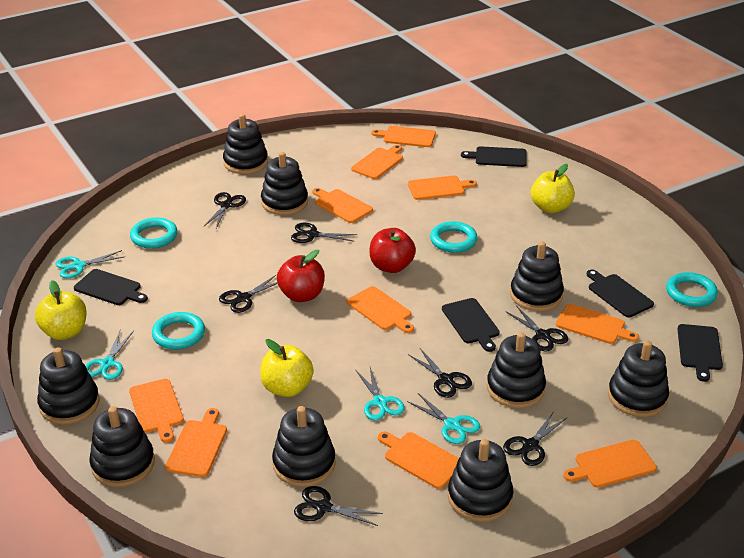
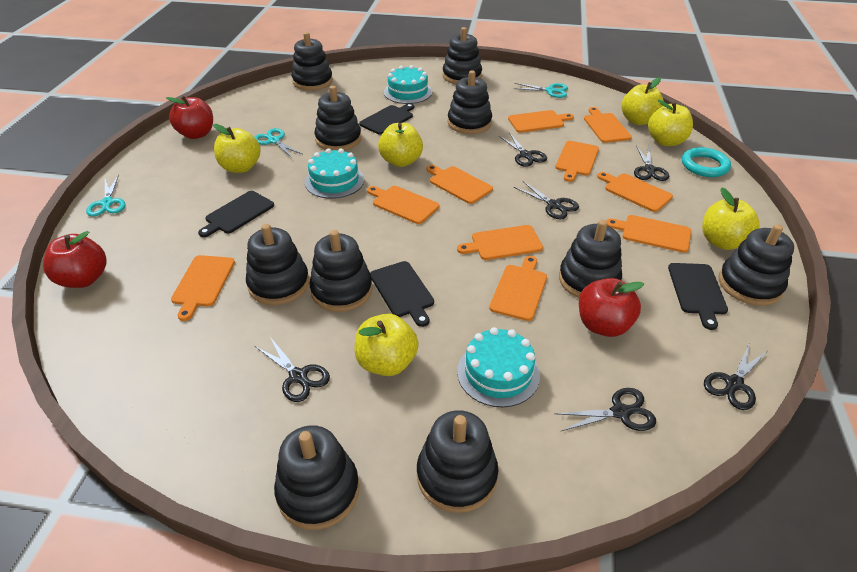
black cutting board: [74,269,148,305] [442,298,500,352] [461,146,527,167] [587,270,654,317] [678,324,723,382] = 5 -> [198,191,274,237] [359,103,415,134] [370,261,434,327] [668,263,728,330] = 4
black scissors: [204,192,246,228] [219,275,278,313] [291,223,357,243] [294,486,383,526] [408,348,472,398] [503,411,567,466] [505,306,568,352] = 7 -> [255,337,330,402] [499,132,547,167] [514,181,579,219] [554,388,656,431] [634,146,669,181] [704,343,768,410] = 6
black stacking toy: [37,347,100,424] [89,406,155,487] [223,114,268,174] [261,152,308,215] [272,406,336,487] [448,439,513,522] [487,332,546,408] [510,241,564,311] [608,341,669,417] = 9 -> [246,224,309,305] [274,425,359,530] [292,32,333,91] [309,230,373,312] [314,86,361,150] [417,410,498,513] [442,27,482,84] [448,70,492,134] [559,220,622,298] [719,224,794,306] = 10
red apple: [277,250,325,302] [370,228,416,273] = 2 -> [43,231,107,288] [166,96,213,139] [579,278,644,337] = 3
turquoise cake: none = 0 -> [305,148,364,199] [384,65,432,104] [457,327,540,407] = 3
turquoise ring: [130,217,177,248] [152,312,205,349] [430,221,478,253] [666,272,718,307] = 4 -> [682,147,731,177] = 1
turquoise scissors: [56,250,124,278] [85,331,134,380] [356,367,405,421] [407,393,480,444] = 4 -> [86,174,125,217] [254,128,302,158] [513,83,568,98] = 3
yellow apple: [35,280,87,340] [260,339,314,397] [531,164,575,213] = 3 -> [213,124,261,173] [354,314,419,376] [378,123,423,167] [621,78,664,125] [648,99,693,146] [702,188,760,250] = 6

